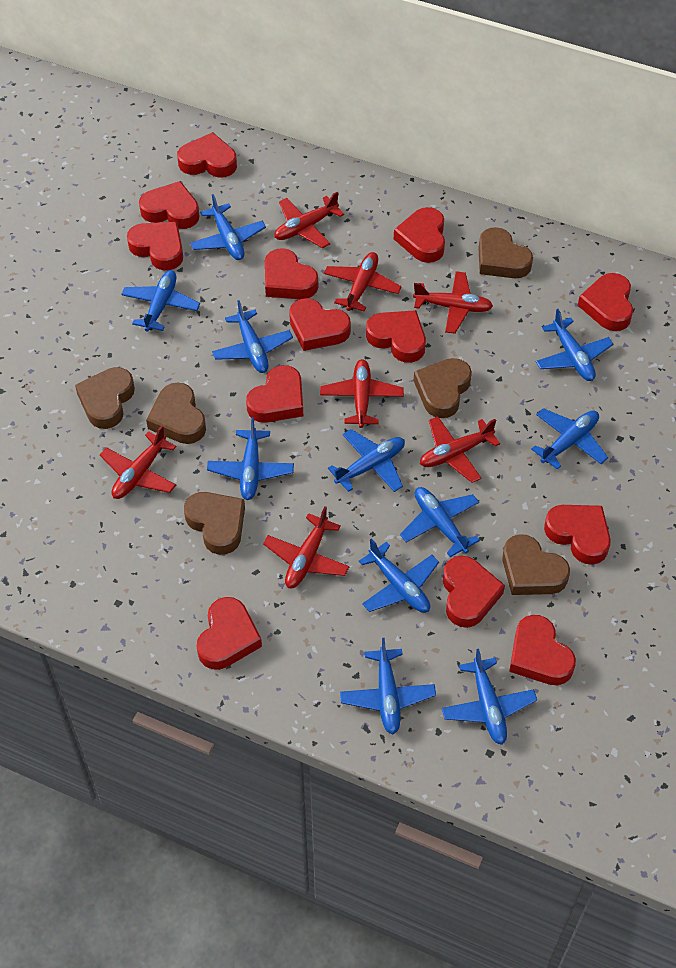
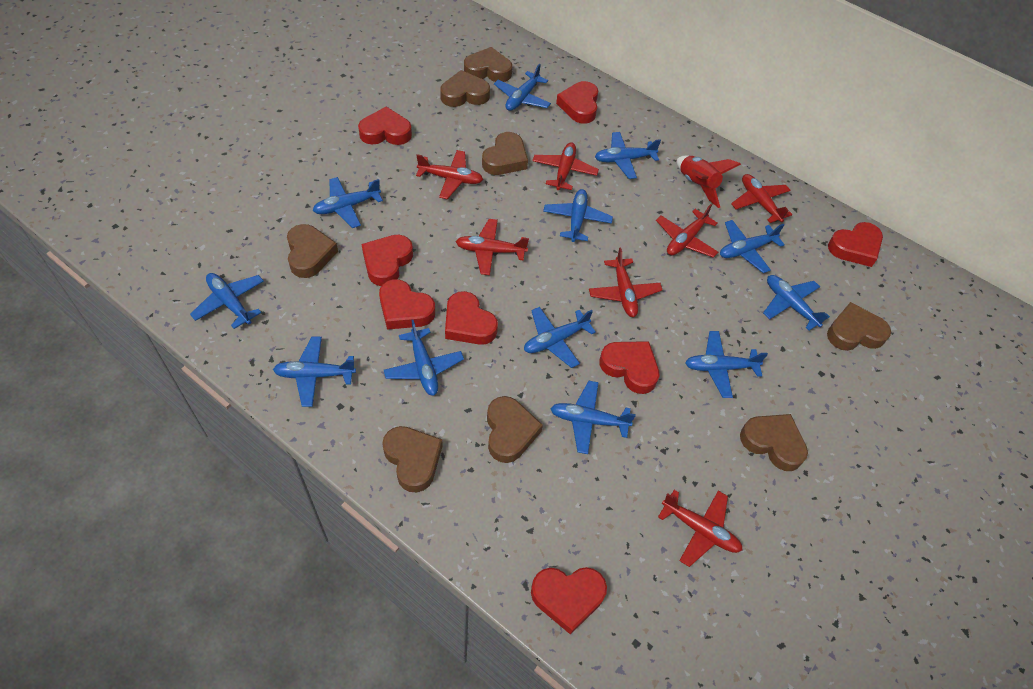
blue plane: [121,270,200,332] [190,194,266,260] [207,417,294,500] [212,300,293,373] [328,429,405,492] [340,638,436,734] [359,538,439,613] [400,487,480,557] [442,649,537,745] [531,408,608,470] [536,309,613,381] = 11 -> [190,273,264,329] [273,337,356,407] [313,177,383,228] [384,320,464,396] [494,63,551,111] [524,307,596,368] [543,189,613,242] [550,381,636,454] [595,132,661,179] [685,331,768,398] [720,220,785,273] [763,275,830,331] = 12
brown heart: [75,367,135,429] [146,382,206,444] [184,492,245,555] [414,358,472,418] [479,227,533,278] [502,534,570,595] = 6 -> [287,224,338,278] [382,426,443,492] [440,70,490,107] [464,47,512,82] [482,132,528,175] [487,396,543,463] [740,414,808,471] [827,302,891,351] = 8
red heart: [127,222,183,270] [139,181,200,229] [177,132,237,178] [197,597,262,670] [246,365,303,423] [265,248,318,299] [289,298,351,351] [366,310,426,363] [394,207,445,263] [443,556,505,628] [509,615,576,685] [544,505,611,565] [578,273,633,331] = 13 -> [358,107,412,145] [362,235,413,286] [379,279,435,330] [445,291,498,345] [531,567,607,634] [556,81,598,124] [599,341,659,394] [828,222,883,267] = 8
red rocket: none = 0 -> [677,156,741,208] = 1

